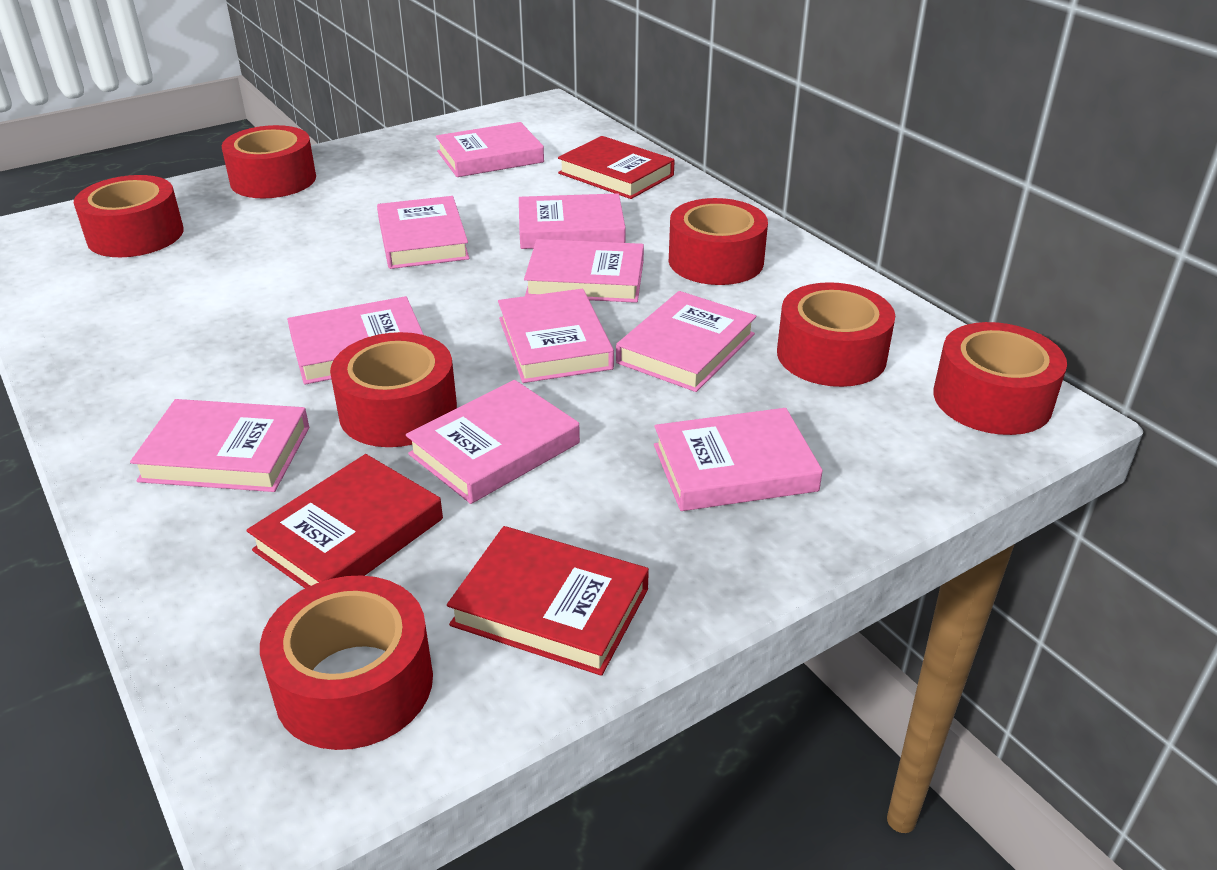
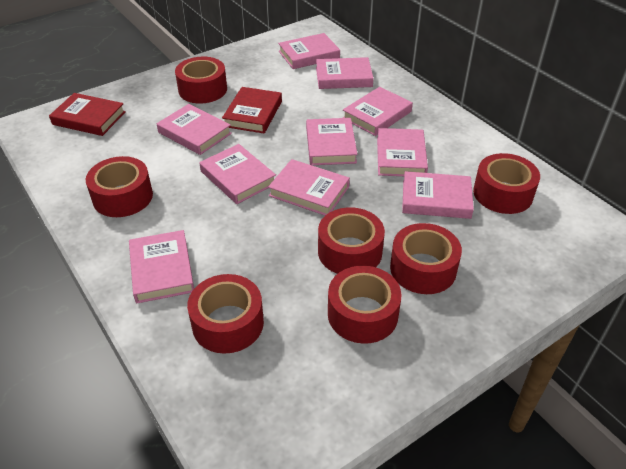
red book: [247,454,443,588] [447,526,649,676] [558,136,675,199] = 3 -> [49,93,126,136] [222,87,282,133] = 2

